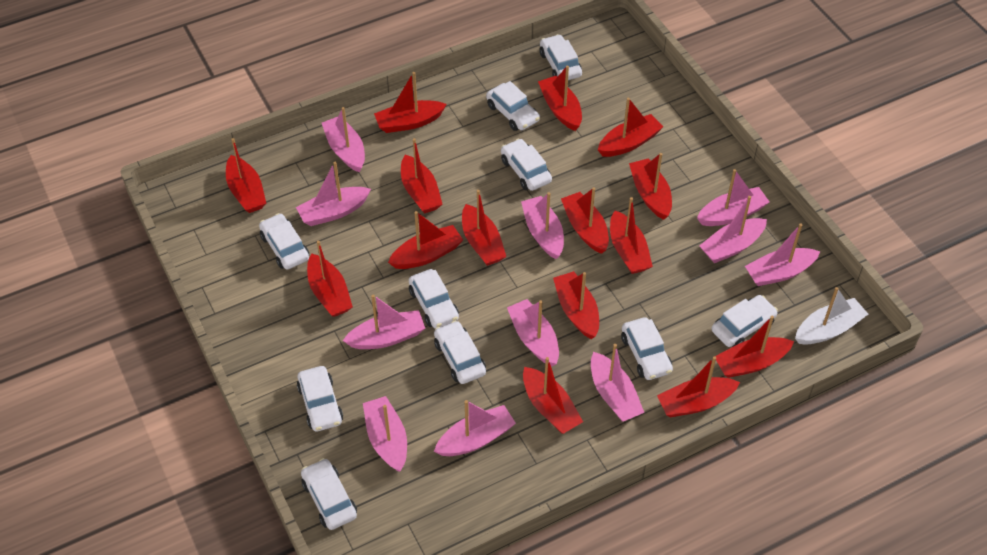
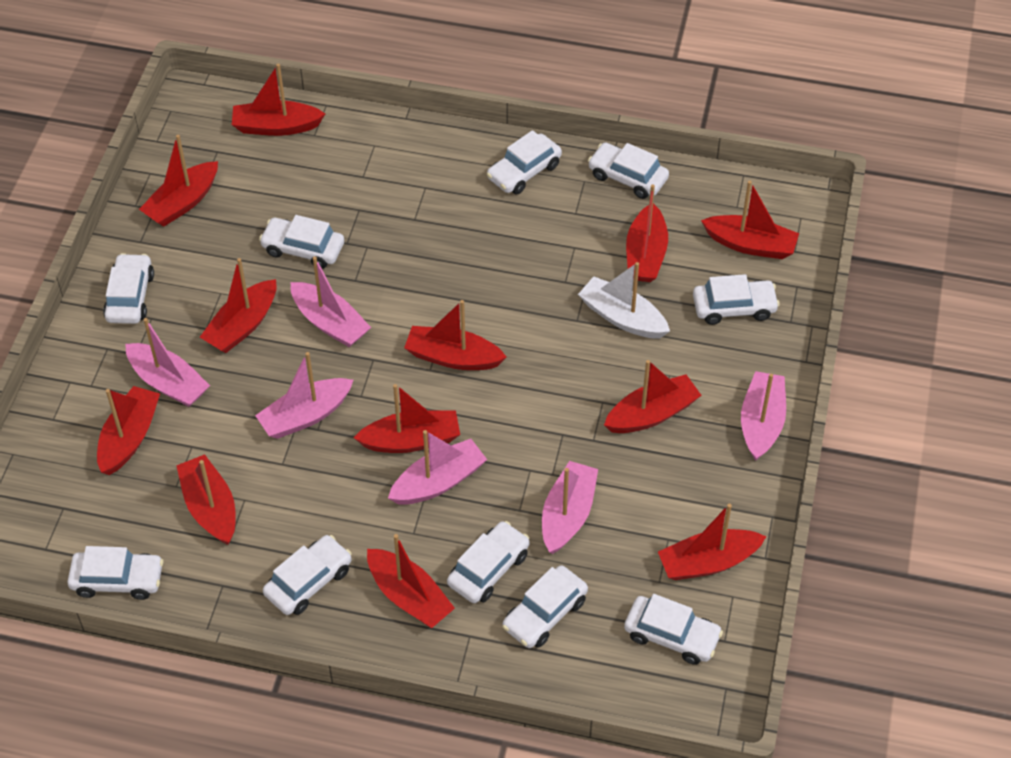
pink boat: [296,161,371,226] [322,107,365,172] [343,295,425,349] [363,396,407,472] [434,400,516,456] [507,299,559,366] [521,192,564,259] [591,344,644,422] [697,169,769,226] [699,196,767,263] [745,224,820,286] = 11 -> [125,318,210,407] [255,352,354,439] [291,256,371,347] [388,430,487,505] [542,461,598,554] [741,371,786,461] = 6
red boat: [226,138,266,213] [307,241,353,317] [374,72,447,133] [388,211,463,269] [401,138,443,214] [462,190,506,266] [523,357,583,434] [538,66,582,131] [553,271,599,339] [561,187,609,254] [598,98,663,157] [610,197,653,274] [629,153,672,220] [657,356,740,417] [715,316,794,378] = 15 -> [97,386,160,475] [139,135,218,227] [176,454,236,545] [200,258,277,353] [232,64,325,136] [354,384,460,453] [367,534,455,628] [404,300,507,370] [604,360,701,433] [626,185,668,282] [658,504,766,580] [701,181,799,259] = 12

